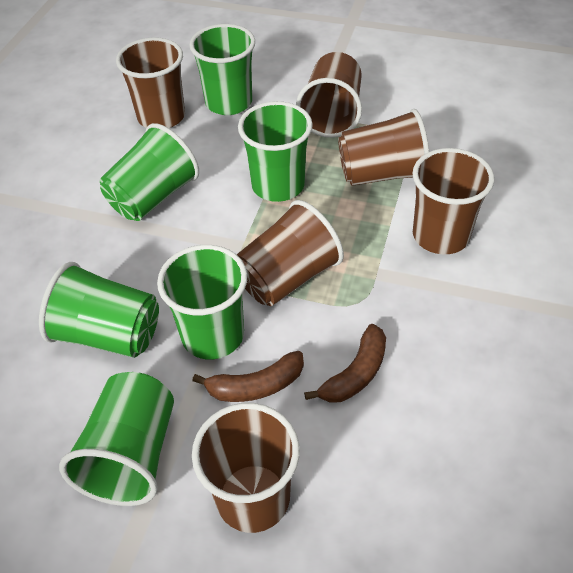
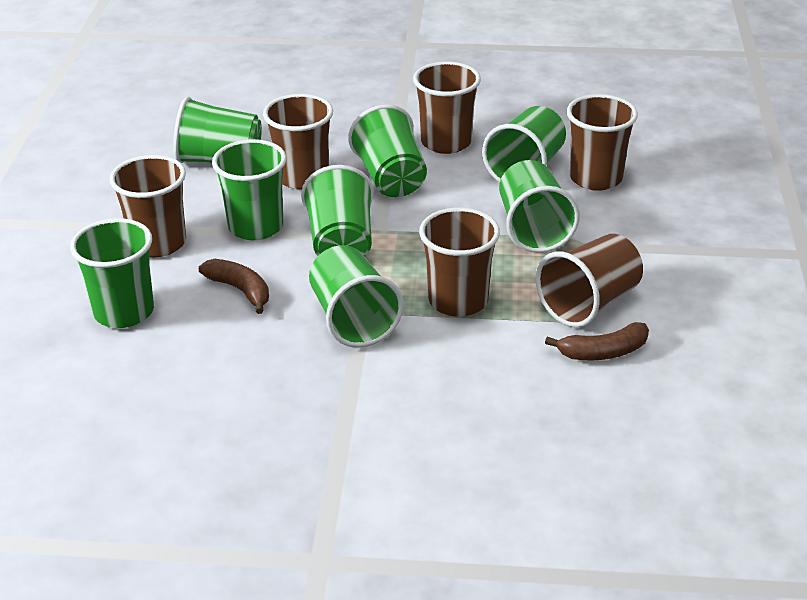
green cup: [39,262,159,358] [59,372,174,506] [100,123,199,221] [157,245,248,359] [189,24,255,115] [238,101,313,202] = 6 -> [70,218,154,328] [173,97,262,163] [212,139,287,240] [301,165,374,257] [309,245,404,348] [348,104,427,197] [482,106,566,183] [499,160,580,253] = 8

